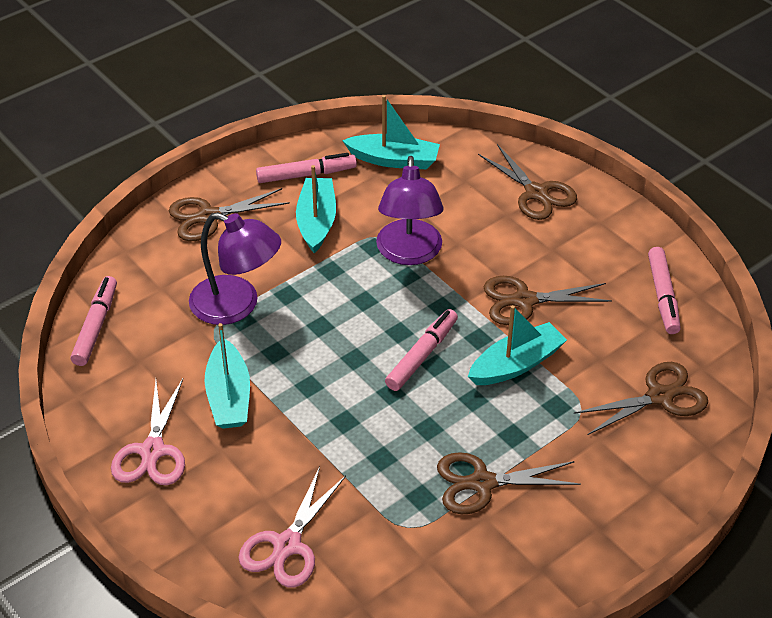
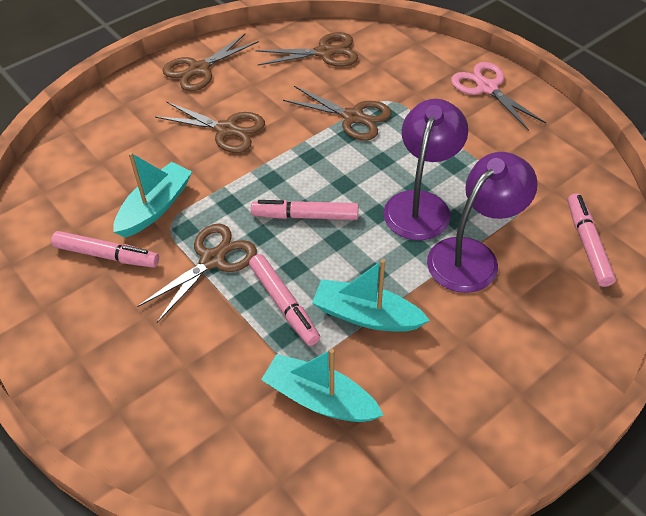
pink scissors: [111,379,185,485] [238,467,346,588] = 2 -> [451,62,546,131] = 1
turquoise boat: [204,323,250,429] [296,165,336,253] [342,95,440,169] [468,305,567,385] = 4 -> [113,152,192,237] [261,349,384,422] [312,259,430,332] = 3

